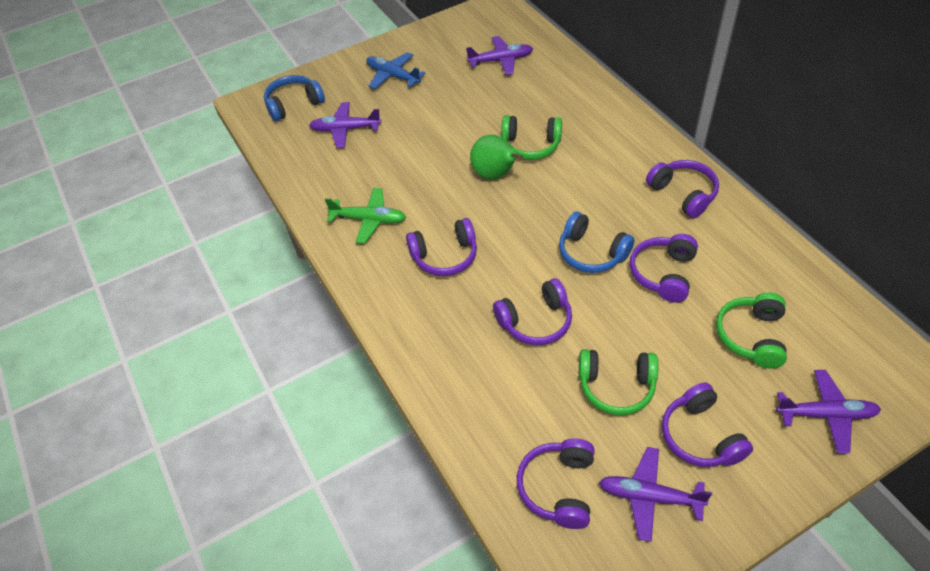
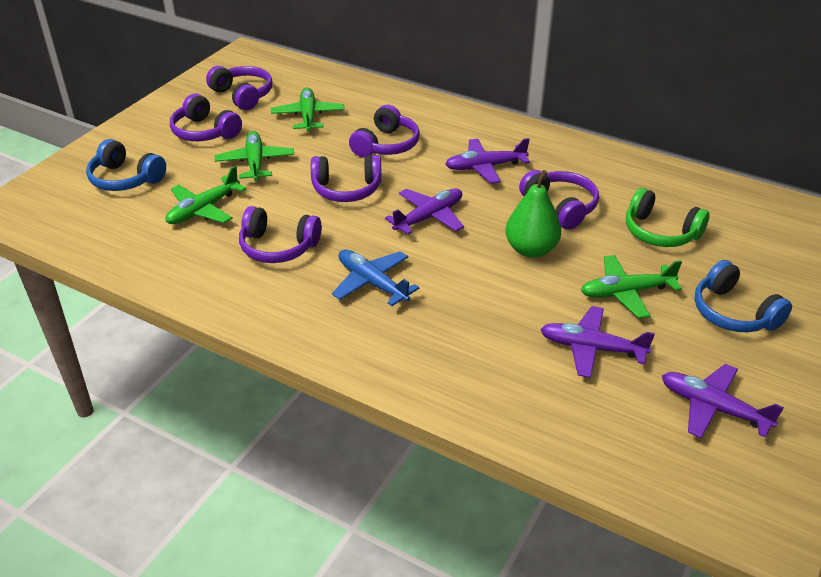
green headphones: [501,115,562,160] [579,349,658,415] [716,292,787,369] = 3 -> [626,188,710,247] = 1
green plane: [325,188,406,244] = 1 -> [165,166,247,224] [215,131,294,181] [271,88,345,132] [581,255,682,318] = 4

